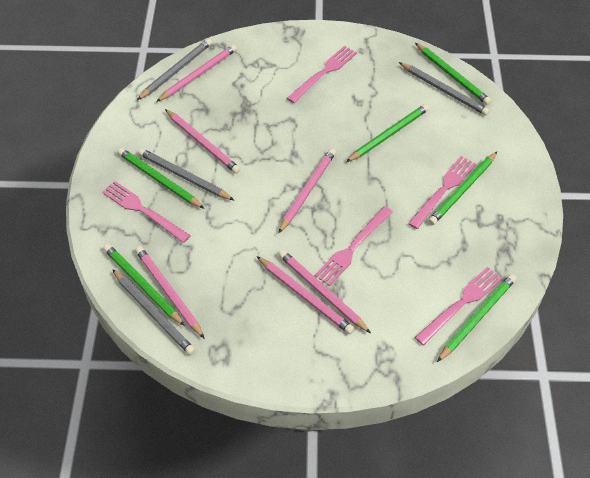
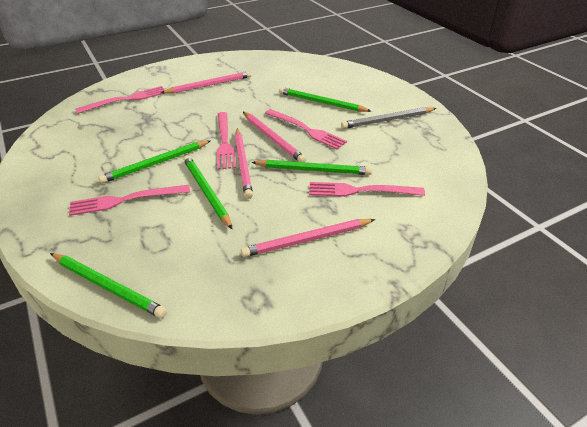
green pencil: [103,244,185,326] [118,148,205,209] [346,104,429,162] [415,43,491,105] [428,152,497,225] [437,274,516,362] = 6 -> [50,253,167,318] [98,140,211,184] [183,155,232,229] [251,160,372,175] [279,87,371,112] = 5
grey pencil: [112,269,195,355] [137,39,212,100] [138,148,234,200] [399,62,490,116] = 4 -> [341,107,436,129] = 1
pink pencil: [135,246,205,339] [156,44,237,102] [165,109,241,174] [257,256,354,334] [278,148,336,234] [279,250,371,333] = 6 -> [161,71,251,93] [235,129,253,199] [241,219,375,257] [243,112,306,162] = 4

